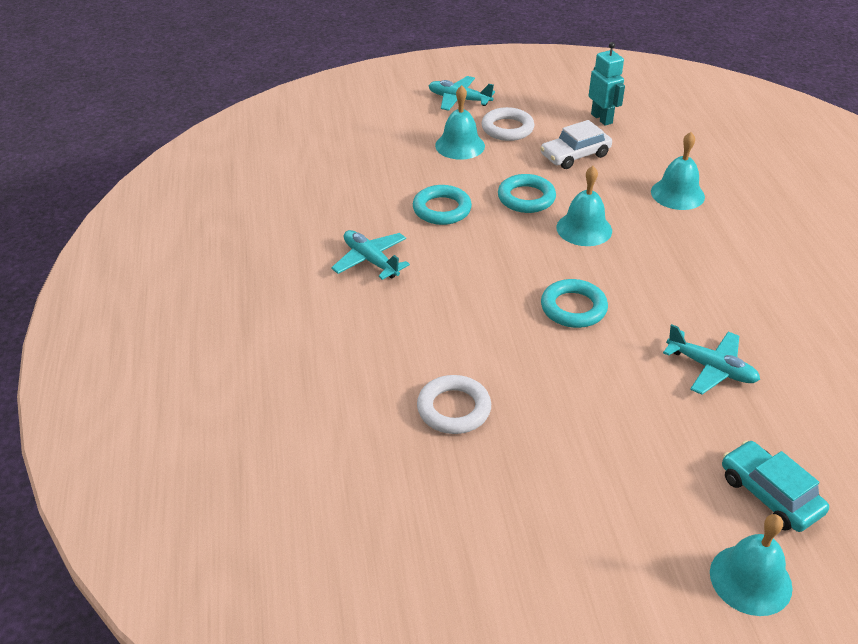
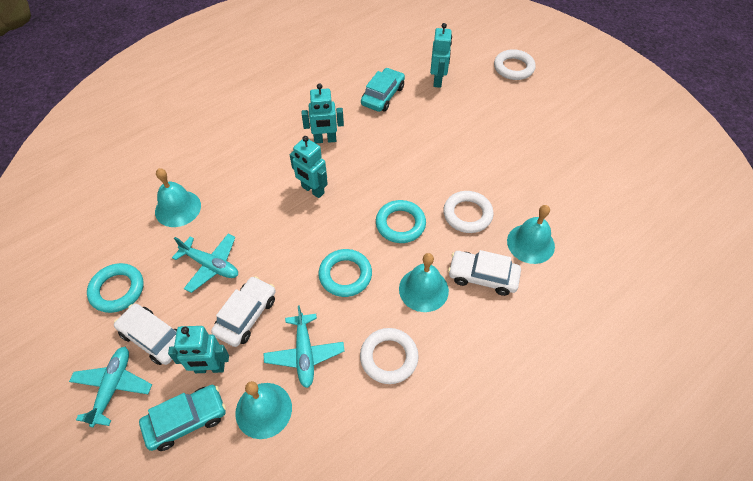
turquoise car: [722,440,829,532] = 1 -> [139,385,226,451] [361,68,405,112] = 2
turquoise robot: [589,42,625,126] = 1 -> [168,326,229,373] [290,136,328,198] [301,83,344,143] [430,23,452,88] = 4
white car: [540,120,612,169] = 1 -> [114,304,177,365] [211,276,276,347] [448,250,521,296] = 3
white ring: [417,375,491,434] [482,107,534,141] = 2 -> [360,328,419,384] [443,191,494,233] [494,49,536,80] = 3

